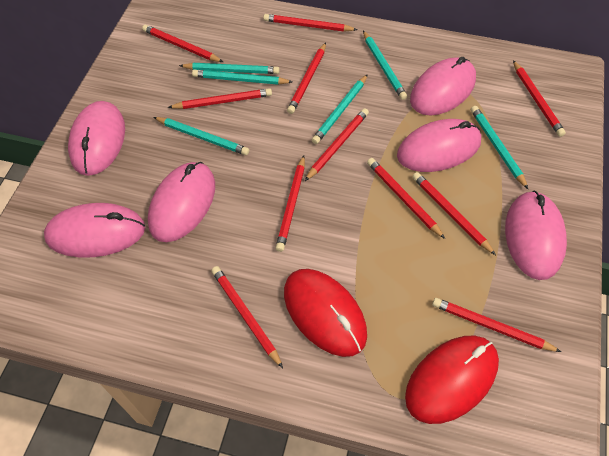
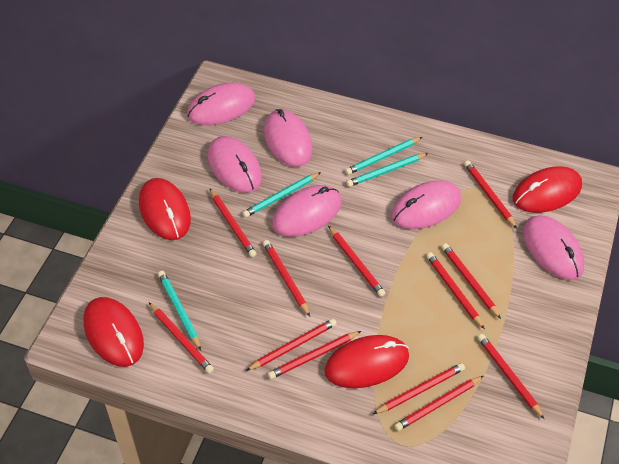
red mouse: [284,269,367,357] [405,336,499,424] = 2 -> [84,297,144,367] [139,178,191,240] [325,335,409,388] [513,166,582,213] = 4
red pencil: [142,25,223,62] [168,88,272,109] [211,266,283,368] [263,14,358,32] [276,155,305,252] [287,43,326,114] [305,108,369,181] [367,158,445,239] [412,172,496,255] [432,298,561,352] [513,60,566,137] = 11 -> [149,302,214,373] [210,189,256,257] [246,319,337,371] [263,240,310,316] [268,331,361,379] [328,226,385,297] [373,363,465,414] [394,376,484,431] [427,252,485,329] [442,243,501,319] [464,161,517,228] [478,334,544,419] = 12
turquoise pencil: [154,117,249,155] [179,63,279,74] [192,70,292,85] [312,74,368,144] [363,31,407,100] [471,106,528,189] = 6 -> [158,271,201,350] [243,172,321,218] [345,137,422,175] [346,153,428,187] = 4

